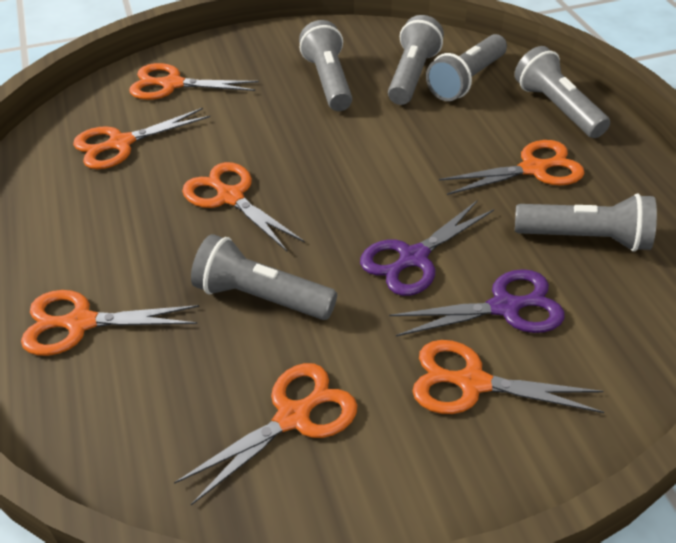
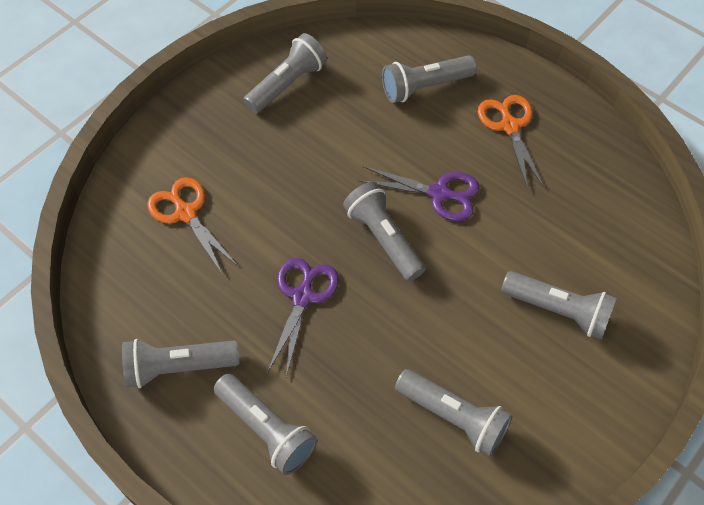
grey flashlight: [191,234,337,320] [299,20,352,111] [388,15,444,105] [426,34,507,101] [514,46,610,138] [515,193,657,252] = 6 -> [122,339,239,388] [214,374,318,475] [243,33,327,114] [343,182,425,281] [382,56,477,103] [395,369,513,457] [501,271,617,340] = 7
orange scissors: [21,290,199,356] [73,108,210,169] [129,63,259,100] [174,363,357,505] [182,162,305,251] [412,340,604,414] [439,140,584,195] = 7 -> [147,177,238,275] [478,95,544,190] = 2

